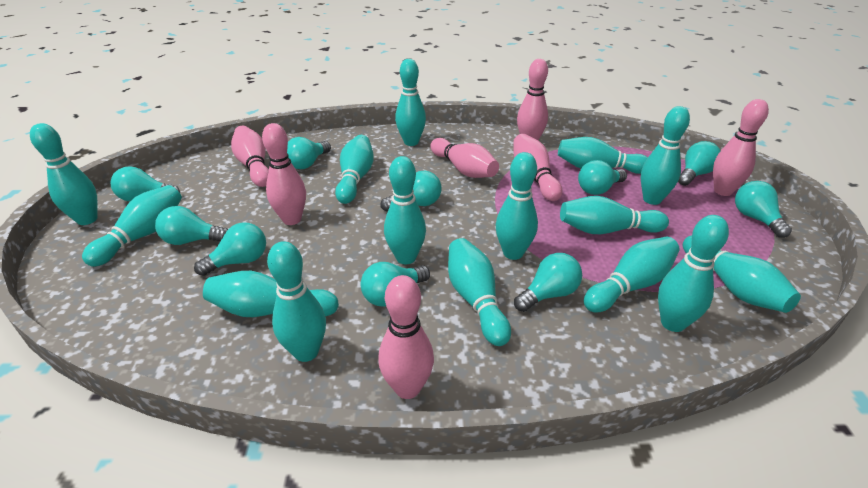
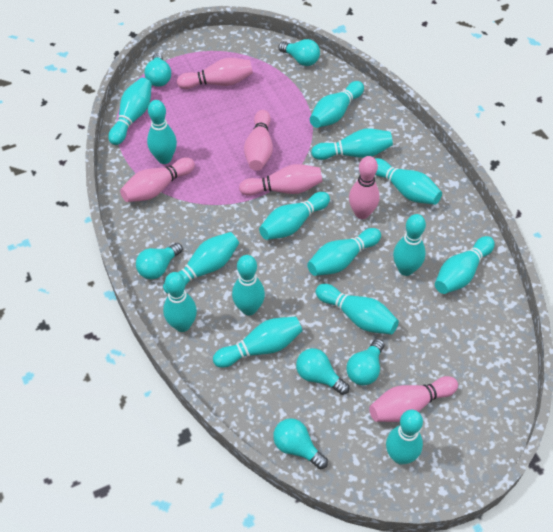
pink bowling pin: [231,126,269,187] [262,123,306,225] [378,275,434,399] [430,138,499,178] [513,134,562,201] [517,59,548,140] [713,99,769,196] = 7 -> [120,157,195,202] [177,58,253,89] [239,164,322,196] [244,110,273,171] [349,156,380,219] [369,376,458,422] = 6
turquoise light bulb: [111,166,180,202] [155,206,228,245] [194,222,266,276] [287,137,331,169] [361,262,430,307] [380,171,441,211] [514,253,582,312] [578,160,627,195] [678,141,720,186] [735,181,792,238] = 10 -> [136,243,183,280] [144,53,171,87] [273,418,328,469] [278,39,320,66] [296,348,349,395] [346,339,384,386] = 6

